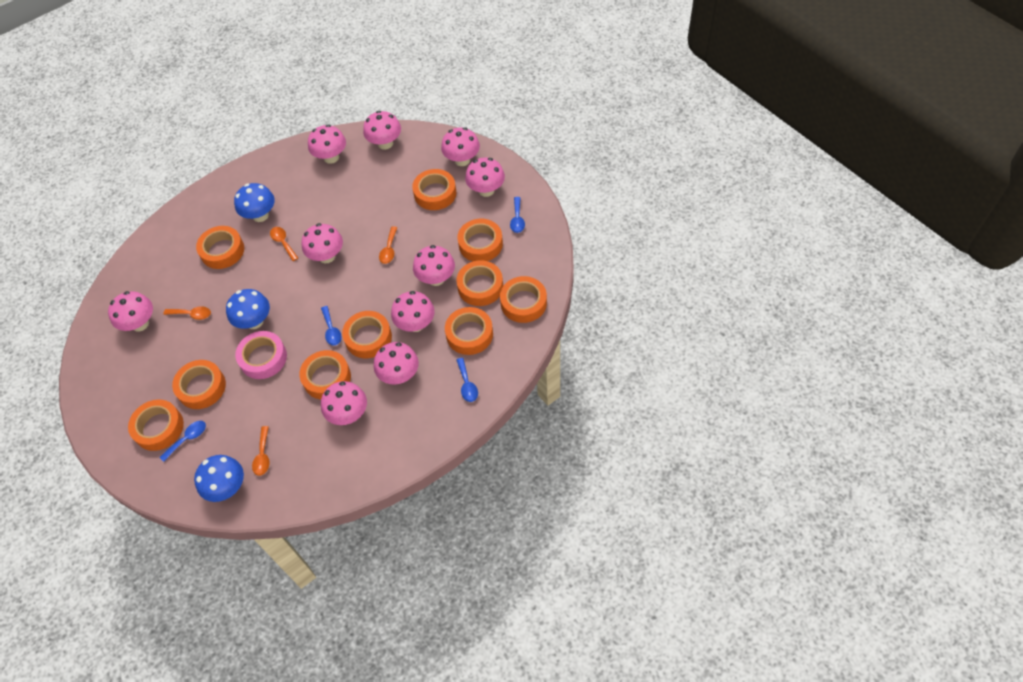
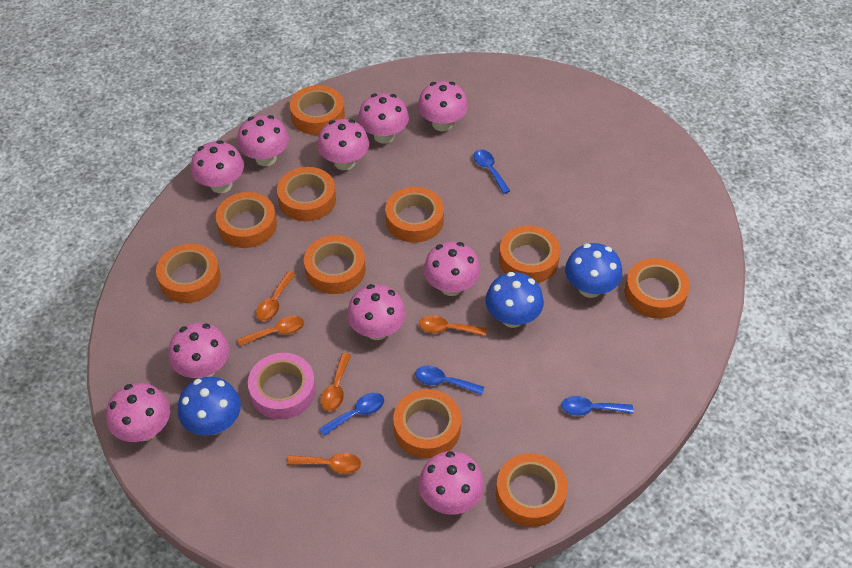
orange spoon: [163,306,211,320] [252,426,269,476] [270,227,298,261] [379,226,398,264] = 4 -> [237,316,304,346] [256,271,295,321] [287,453,361,474] [320,353,351,411] [419,315,487,336] = 5

